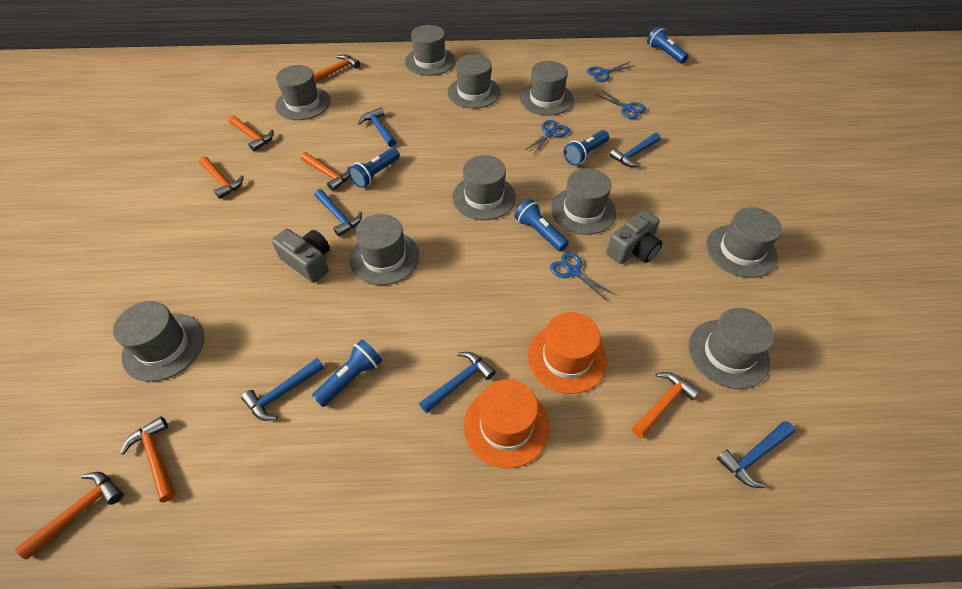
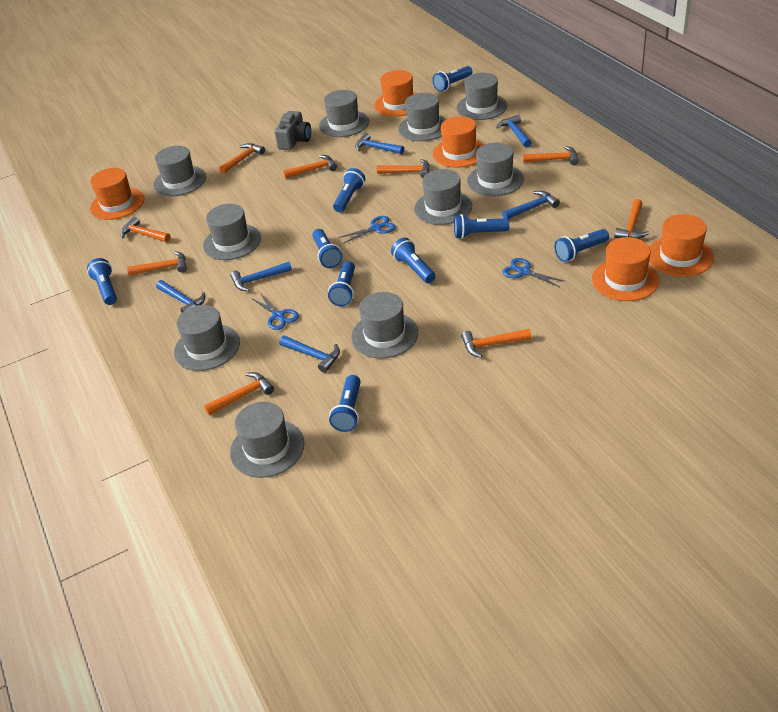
blue flashlight: [312,339,382,407] [349,148,400,188] [514,199,569,252] [564,130,609,166] [647,26,689,64] = 5 -> [87,258,117,305] [312,229,342,268] [328,261,355,306] [329,375,361,432] [333,168,365,212] [391,238,435,283] [432,66,472,92] [454,214,509,239] [554,229,609,262] = 9
blue scissors: [525,120,569,155] [550,252,616,302] [587,62,634,82] [595,90,646,119] = 4 -> [251,294,299,330] [338,216,396,244] [502,258,564,287] = 3
grey camera: [271,229,330,283] [606,210,662,264] = 2 -> [274,111,311,150] = 1
orange hammer: [15,472,123,559] [120,416,176,502] [199,156,244,199] [228,115,273,151] [301,152,350,191] [314,55,360,83] [632,372,701,438] = 7 -> [120,217,171,242] [127,251,187,276] [204,372,274,415] [219,143,265,174] [283,155,337,179] [377,159,430,178] [461,329,531,358] [523,146,579,165] [615,199,649,239] = 9
orange hat: [464,379,549,468] [528,312,607,394] = 2 -> [90,168,144,220] [374,70,417,117] [433,116,484,168] [592,237,659,301] [649,214,714,277] = 5

